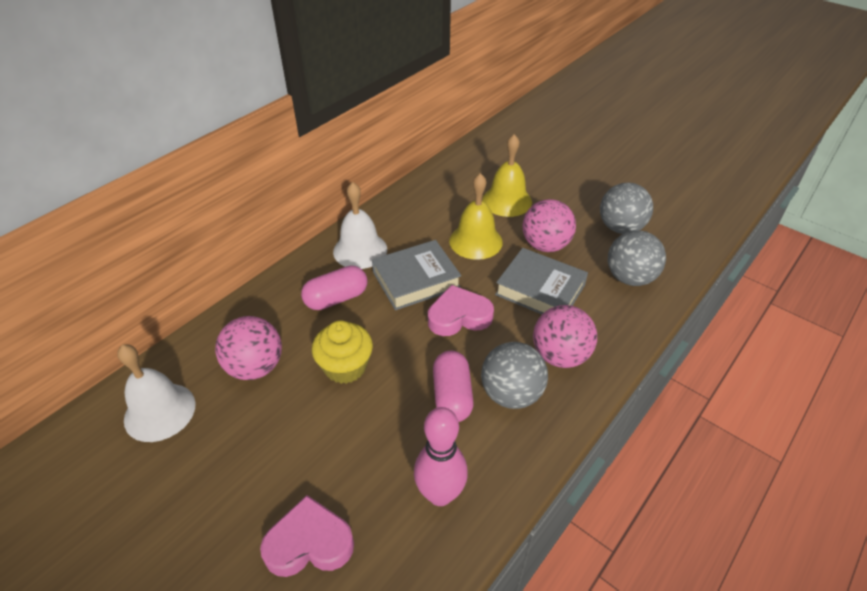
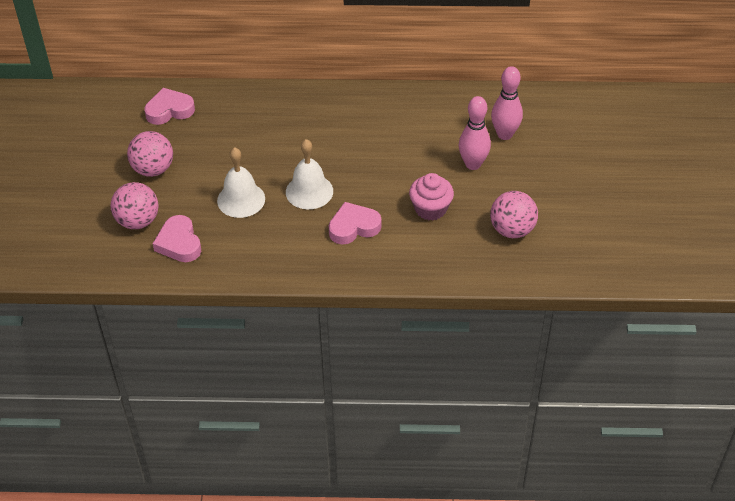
grey ball: [481,342,548,409] [600,183,653,234] [608,230,666,286] = 3 -> none = 0
grey book: [372,240,461,310] [495,248,588,314] = 2 -> none = 0
pink bowling pin: [414,407,468,506] = 1 -> [459,96,491,170] [491,66,523,140] = 2
pink capsule: [301,265,367,310] [433,351,474,422] = 2 -> none = 0
pink cupcake: none = 0 -> [409,173,454,221] = 1
pink heart: [260,495,354,577] [428,285,494,336] = 2 -> [144,88,195,125] [153,215,202,262] [329,202,382,244] = 3
yellow bell: [449,173,503,260] [482,134,532,217] = 2 -> none = 0
yellow cupcake: [312,320,373,384] = 1 -> none = 0

